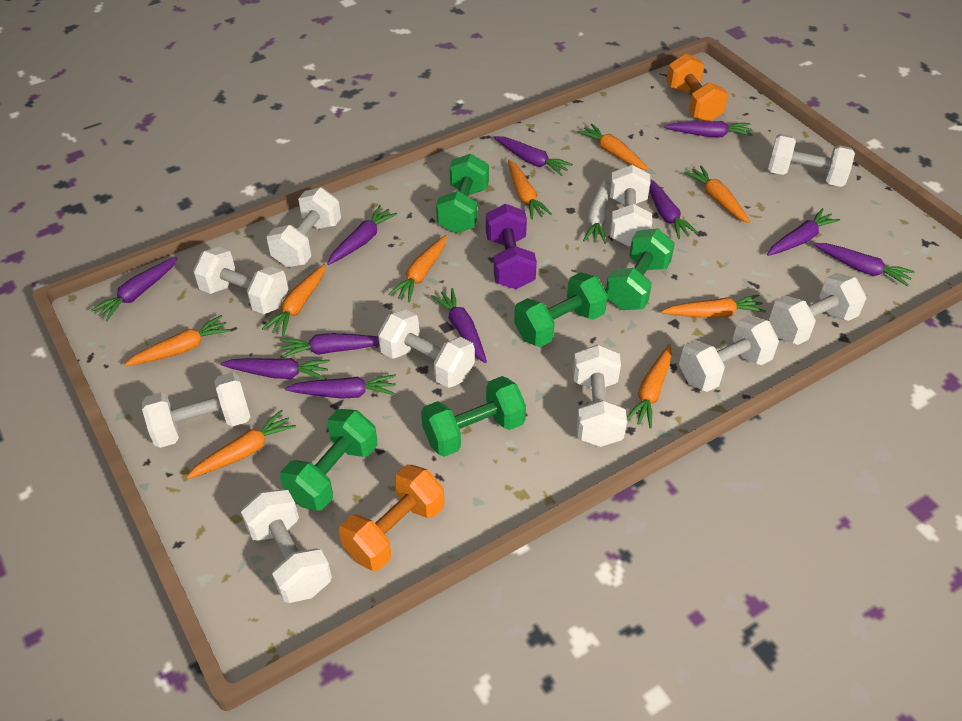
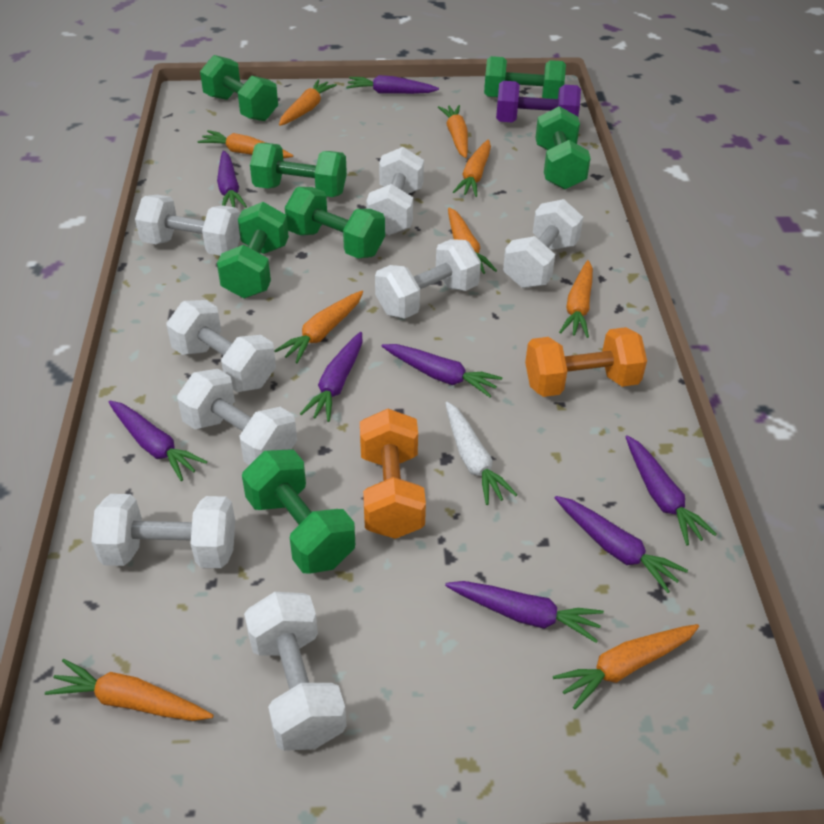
green dumbbell: [280,409,377,511] [421,376,526,457] [436,154,489,233] [514,272,608,347] [606,228,675,310] = 5 -> [200,55,278,121] [217,202,289,298] [242,450,355,574] [250,143,347,197] [285,187,385,258] [484,56,566,99] [535,106,591,190] = 7
purple carrot: [91,257,177,321] [220,358,330,380] [280,333,379,358] [285,374,396,399] [327,205,397,265] [431,288,487,363] [494,136,573,176] [649,179,699,239] [664,121,753,137] [767,208,840,256] [813,243,914,287] = 11 -> [108,401,207,481] [217,150,247,208] [300,332,363,422] [346,75,439,94] [382,344,502,397] [445,581,604,643] [555,496,688,593] [625,435,717,546] = 8
white dumbbell: [142,372,250,448] [193,247,289,314] [241,489,332,603] [267,187,341,267] [378,309,475,388] [573,345,627,447] [610,165,652,246] [679,315,779,392] [768,134,855,187] [769,273,866,345] = 10 -> [91,494,235,568] [135,195,240,256] [167,300,276,392] [177,369,297,465] [244,592,347,751] [366,147,424,235] [375,239,481,319] [503,199,583,288] = 8

